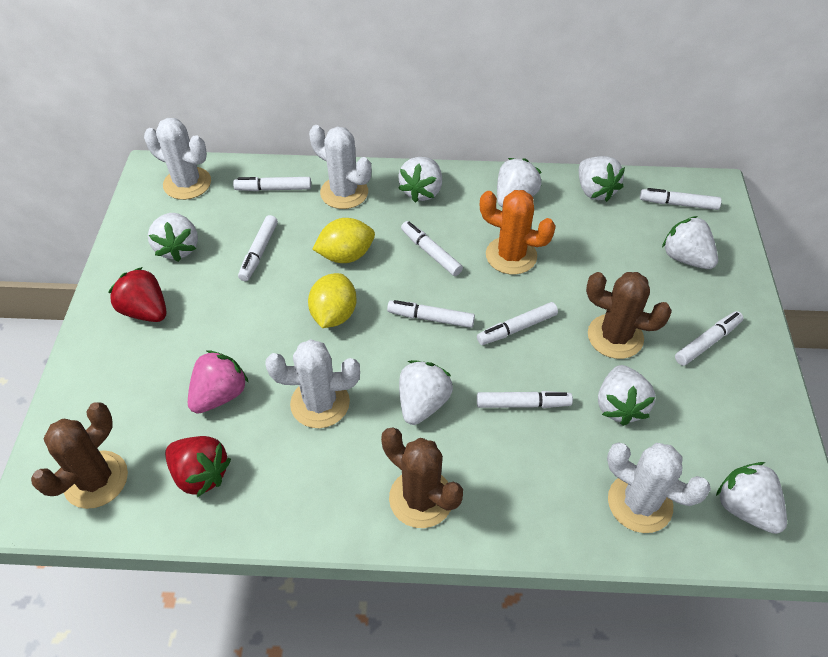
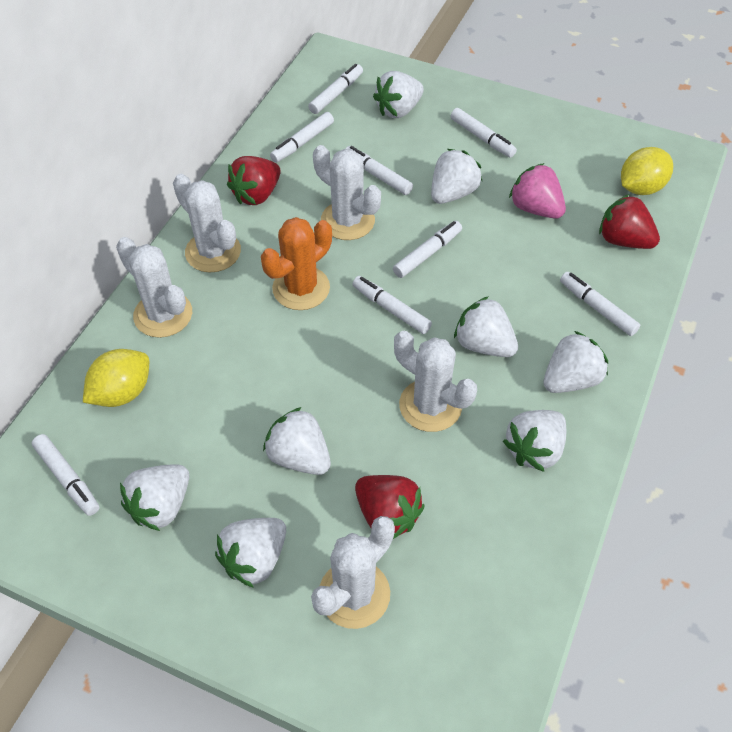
brown cactus: [31,402,128,509] [381,427,463,528] [586,272,672,359] = 3 -> none = 0
red strawberry: [108,267,167,322] [165,436,231,497] = 2 -> [227,156,281,205] [355,475,425,539] [599,194,660,249] = 3
white cactus: [144,118,211,200] [265,339,360,428] [309,125,372,209] [607,442,711,533] = 4 -> [116,237,192,338] [173,174,241,273] [311,516,395,629] [313,145,381,240] [394,331,477,432] = 5

